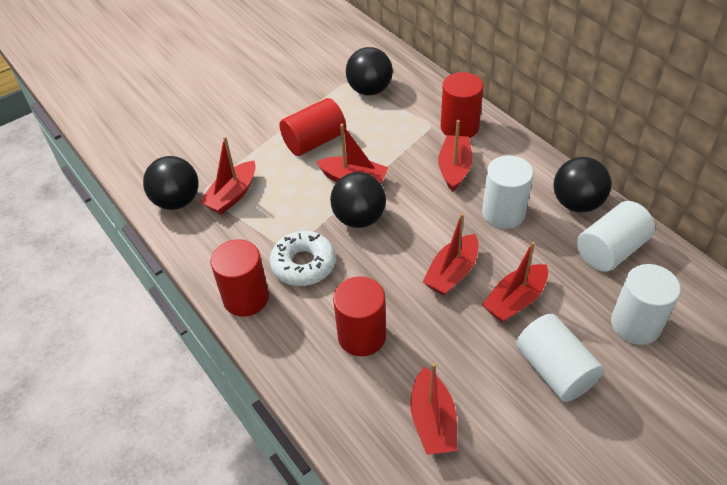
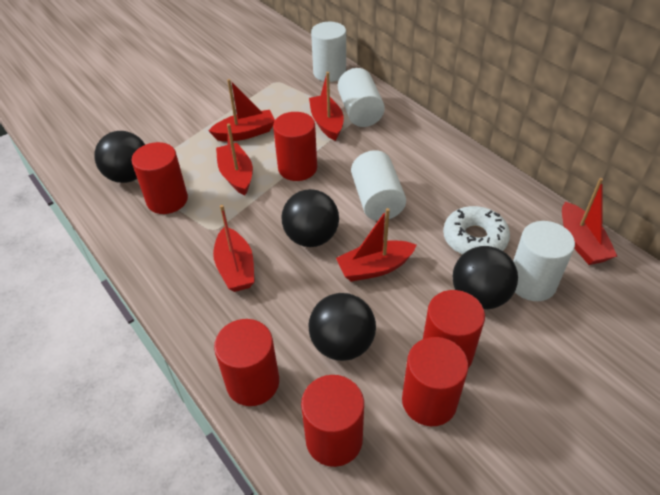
red cylinder: [211,239,269,317] [280,98,346,156] [333,276,386,356] [441,72,483,138] = 4 -> [131,142,188,214] [214,319,279,406] [273,112,317,181] [301,375,364,467] [402,337,468,426] [423,290,485,368] = 6

